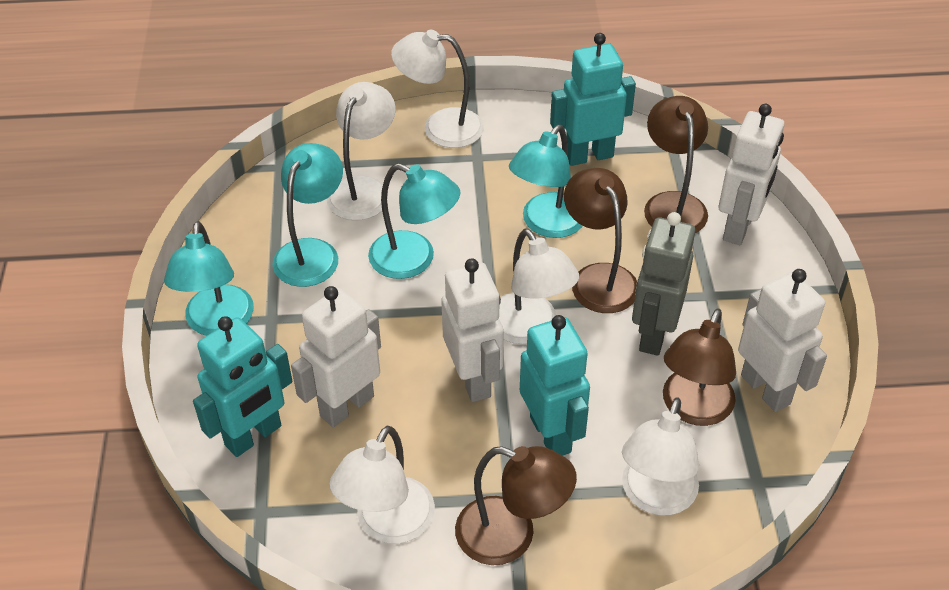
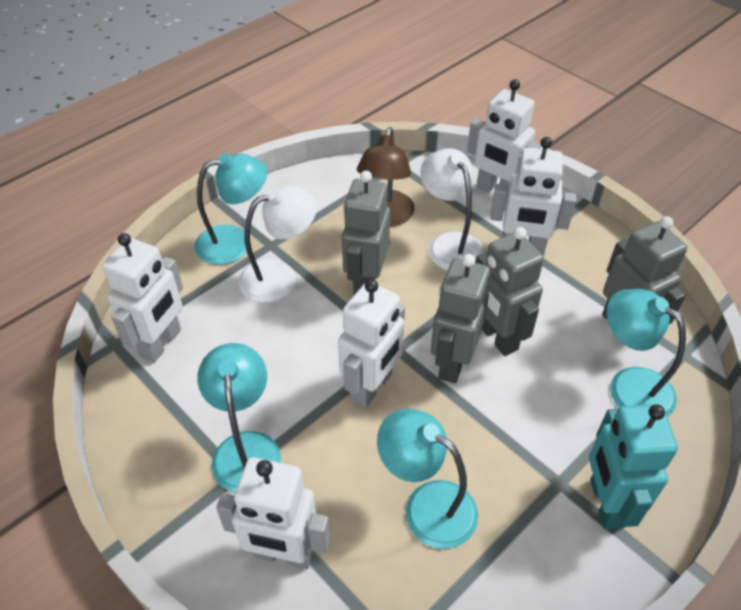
brown lamp: [455,446,577,565] [564,168,637,313] [644,96,708,233] [663,309,736,426] = 4 -> [357,127,415,227] = 1
grey robot: [632,212,695,356] = 1 -> [342,171,390,296] [431,254,490,383] [475,227,544,356] [602,216,687,324] = 4
turquoise robot: [193,316,292,457] [520,315,590,456] [550,33,636,166] = 3 -> [589,404,678,530] = 1
white lamp: [326,82,395,220] [330,426,435,544] [391,30,484,148] [499,228,579,344] [622,398,699,515] = 5 -> [238,186,317,303] [420,148,484,270] = 2
white robot: [291,286,381,427] [441,258,504,402] [719,104,784,245] [738,269,827,412] = 4 -> [103,233,183,363] [216,457,330,569] [338,279,405,408] [467,80,541,201] [490,137,576,256] = 5

